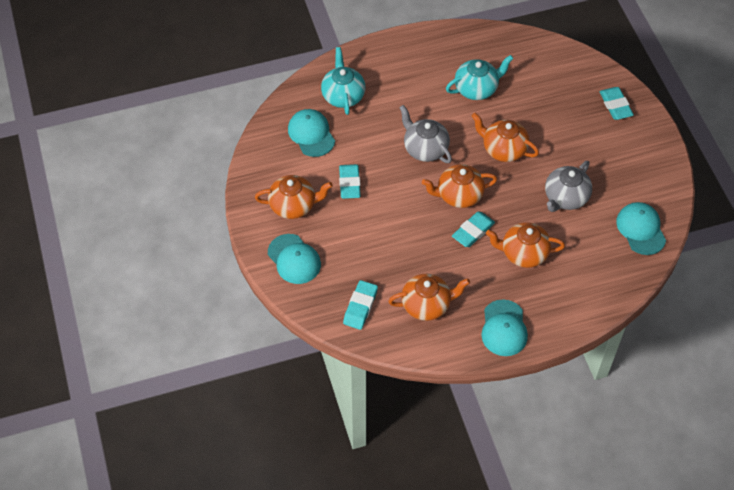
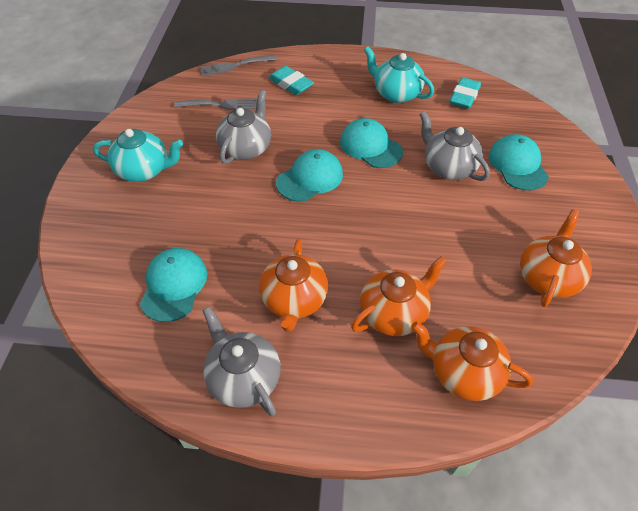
grey fork: none = 0 -> [174,98,257,110] [200,55,277,76] = 2
grey teapot: [399,105,452,163] [545,161,592,212] = 2 -> [202,306,281,416] [216,90,271,164] [419,111,490,181] = 3
orange teapot: [255,175,333,219] [388,274,470,321] [422,164,497,208] [472,113,539,162] [486,222,565,268] = 5 -> [259,239,328,331] [351,256,447,336] [411,322,533,401] [520,209,592,307] = 4
turquoise eraser: [339,164,361,199] [343,280,378,330] [452,211,495,247] [599,87,634,120] = 4 -> [269,66,314,95] [450,77,481,109] = 2

